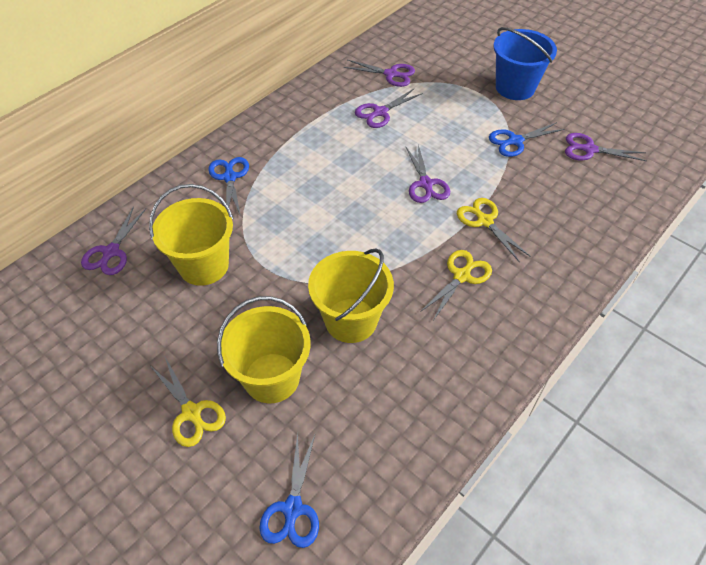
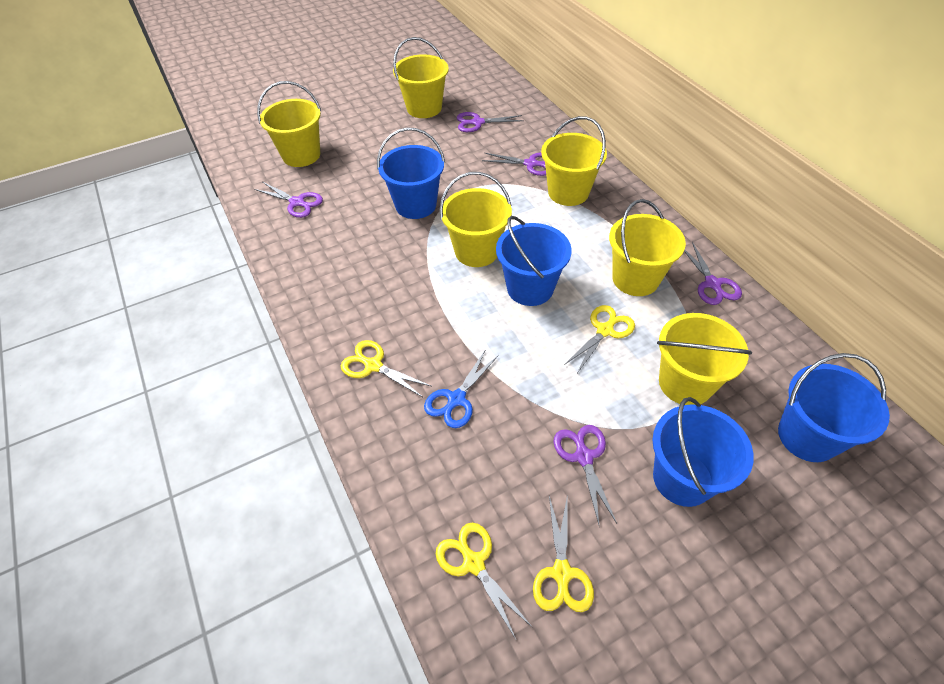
blue bucket: [493,27,557,100] = 1 -> [377,128,445,219] [496,216,572,306] [652,397,754,507] [778,353,890,462] = 4
blue scissors: [208,157,249,216] [259,432,319,548] [489,122,565,157] = 3 -> [424,349,499,428] = 1
yellow bucket: [149,184,234,286] [217,296,310,403] [308,248,394,343] = 3 -> [257,81,321,167] [393,37,449,118] [440,172,512,267] [541,116,607,206] [609,199,686,296] [657,313,752,405] = 6
yellow scissors: [151,357,226,447] [420,250,492,320] [457,198,531,262] = 3 -> [341,340,431,397] [436,523,533,639] [533,496,594,612] [564,305,635,373] = 4

